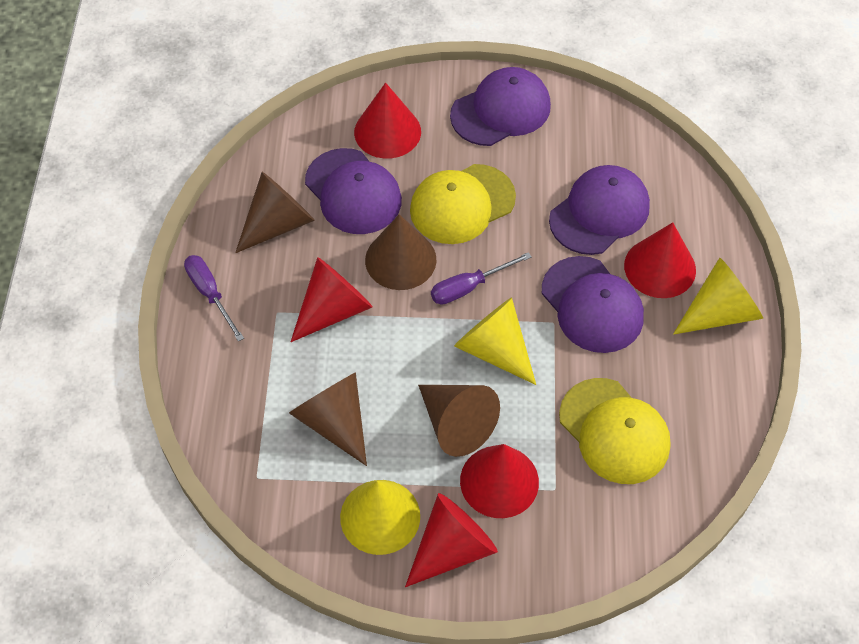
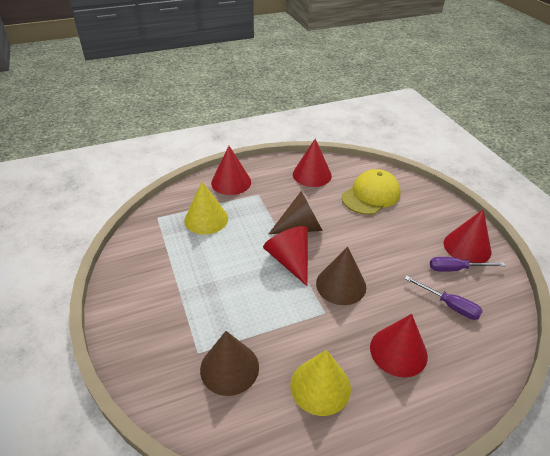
brown cone: [235,172,315,253] [289,372,367,466] [365,214,437,290] [418,385,500,457] = 4 -> [200,331,259,396] [269,191,323,234] [316,246,366,305] = 3
purple cap: [305,148,402,234] [450,67,551,146] [542,256,644,353] [549,165,650,255] = 4 -> none = 0
yellow cap: [410,164,516,244] [559,378,671,484] = 2 -> [342,169,401,215] = 1
yellow cone: [340,480,420,555] [454,297,536,385] [673,258,763,335] = 3 -> [184,182,228,235] [290,350,351,416] = 2

